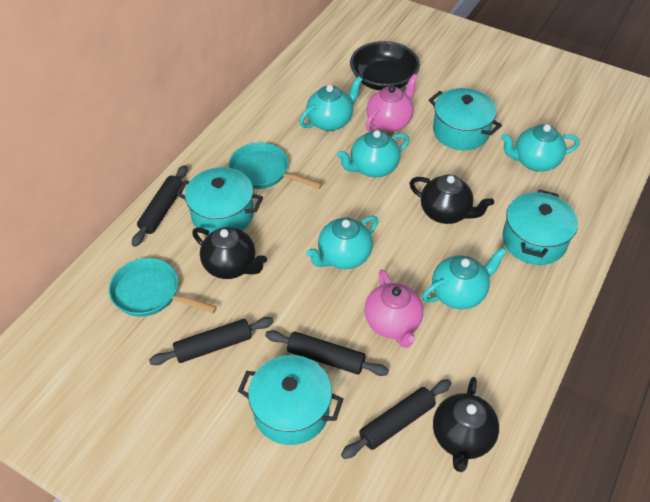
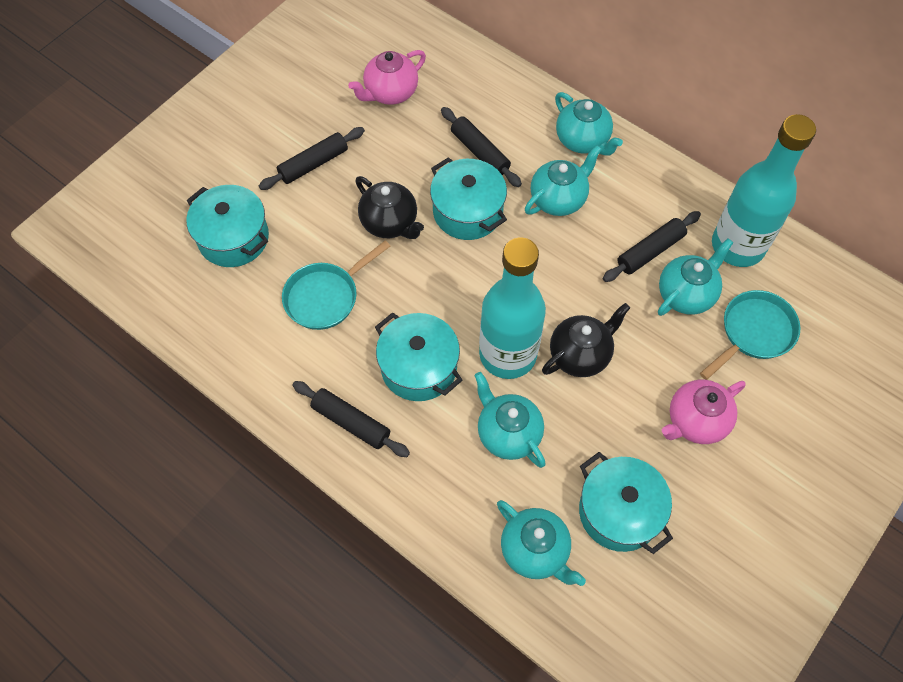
black bowl: [350,41,420,91] = 1 -> none = 0
black teapot: [192,227,267,279] [409,174,494,224] [433,377,499,472] = 3 -> [355,176,424,239] [542,303,630,377] = 2
turquoise bottle: none = 0 -> [479,238,546,379] [712,114,816,267] = 2

